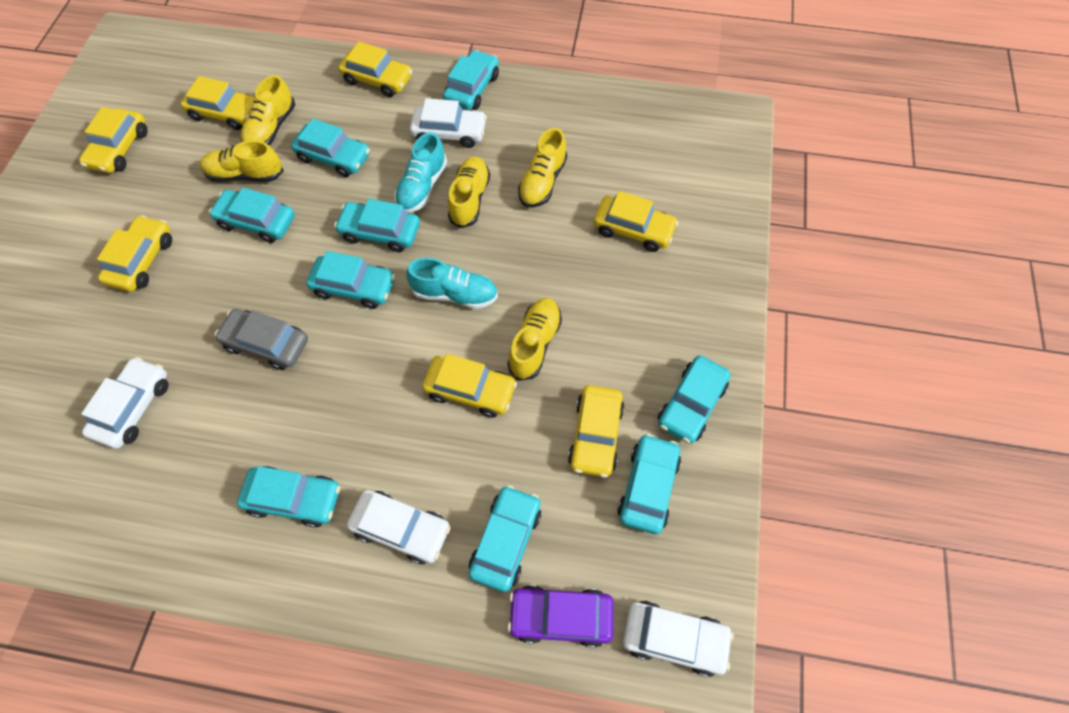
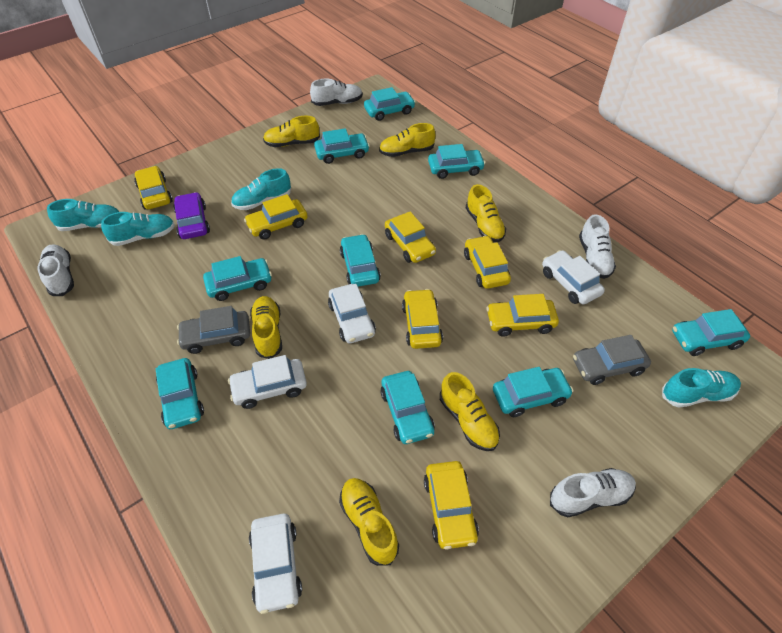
grey car: [215,309,308,370] = 1 -> [177,306,250,354] [573,335,651,385] = 2
turquoise shoe: [395,132,447,213] [407,258,498,309] = 2 -> [47,199,119,231] [101,212,175,246] [231,168,291,210] [662,368,741,408] = 4
white shoe: none = 0 -> [38,244,74,296] [310,79,363,106] [550,468,636,517] [579,214,616,279] = 4
yellow shoe: [200,140,284,182] [240,75,295,146] [448,157,490,228] [507,298,562,381] [518,128,567,208] = 5 -> [250,296,282,359] [263,116,320,147] [339,478,399,566] [379,123,435,157] [440,372,500,451] [466,184,506,242] = 6

